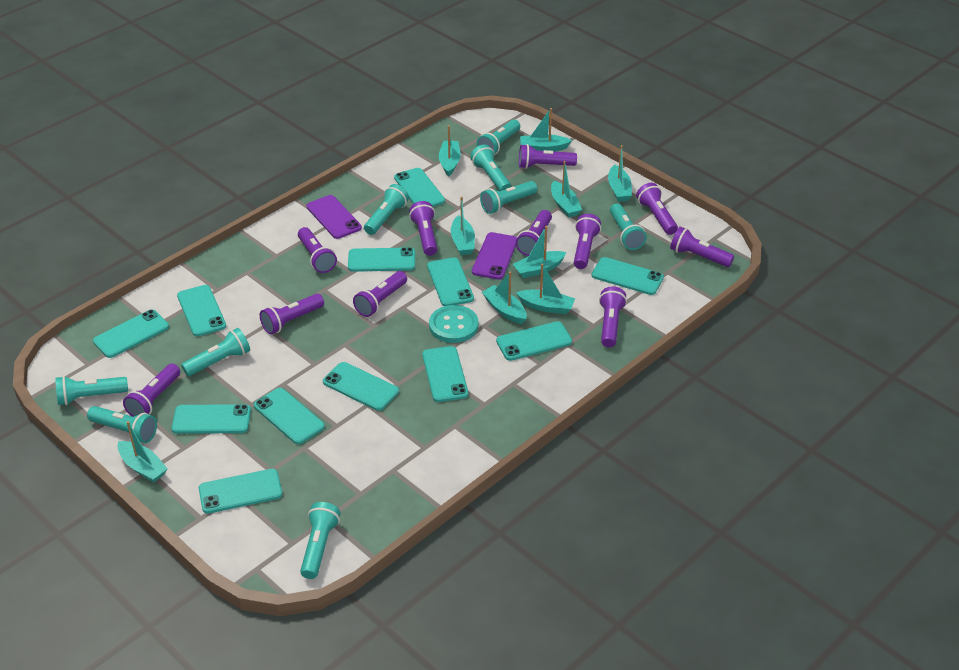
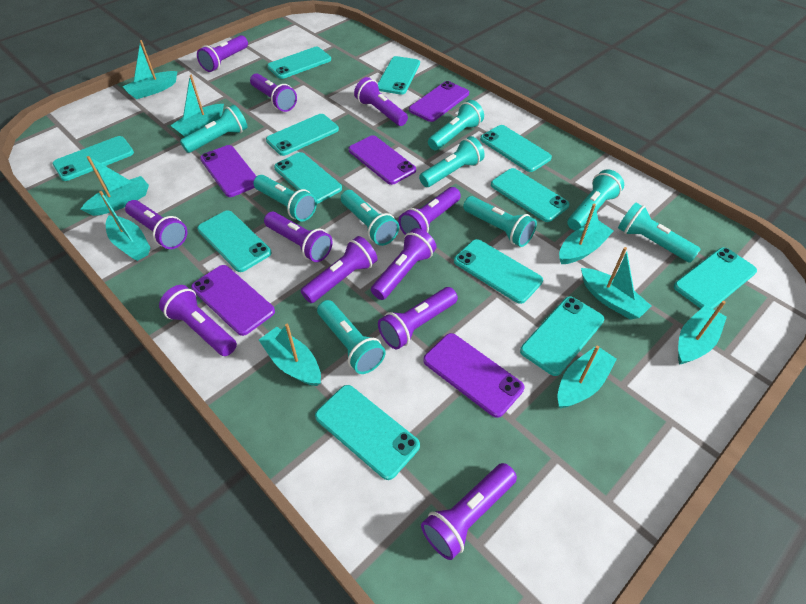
purple phone: [307,195,362,239] [472,232,517,279] = 2 -> [191,265,275,336] [200,145,257,197] [349,135,416,185] [409,81,469,122] [423,333,524,418] = 5
turquoise button: [429,305,479,343] = 1 -> none = 0

